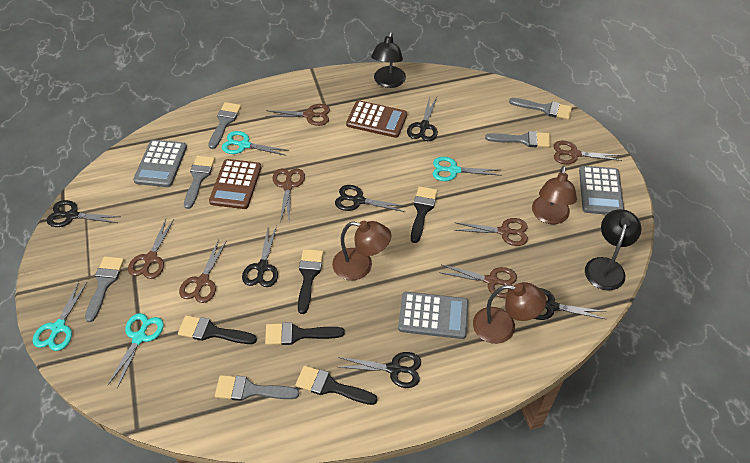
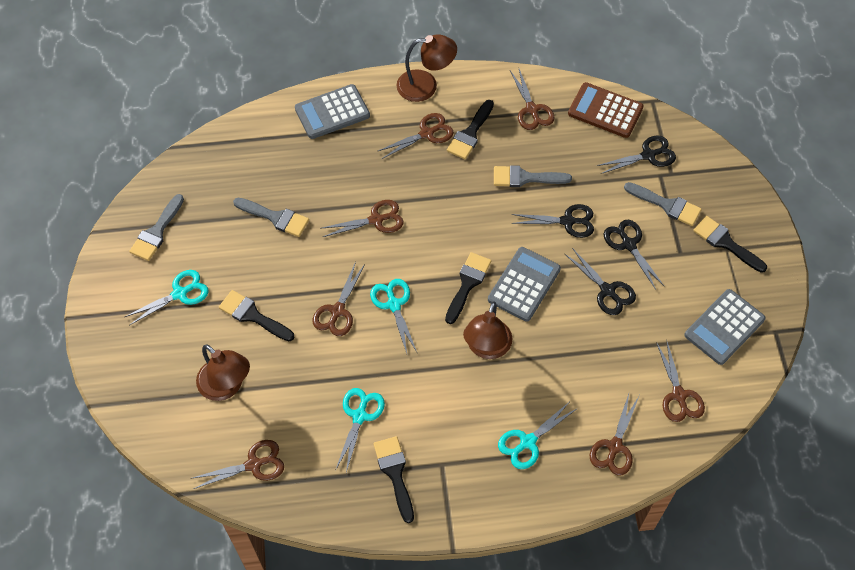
black lamp: [371,32,406,88] [585,209,641,290] = 2 -> none = 0
black scissors: [47,200,121,227] [242,226,278,287] [335,185,406,212] [338,352,421,388] [407,96,438,141] [534,288,607,320] = 6 -> [511,204,594,238] [565,248,636,315] [597,136,676,174] [604,220,665,290] = 4
brown calculator: [209,159,261,209] [346,100,407,138] = 2 -> [568,82,643,138] = 1
grey brush: [85,256,124,322] [184,156,215,209] [208,102,241,149] [215,375,299,401] [485,131,551,147] [509,98,572,120] = 6 -> [129,194,184,261] [233,198,309,237] [494,165,572,187] [624,182,702,226] = 4

